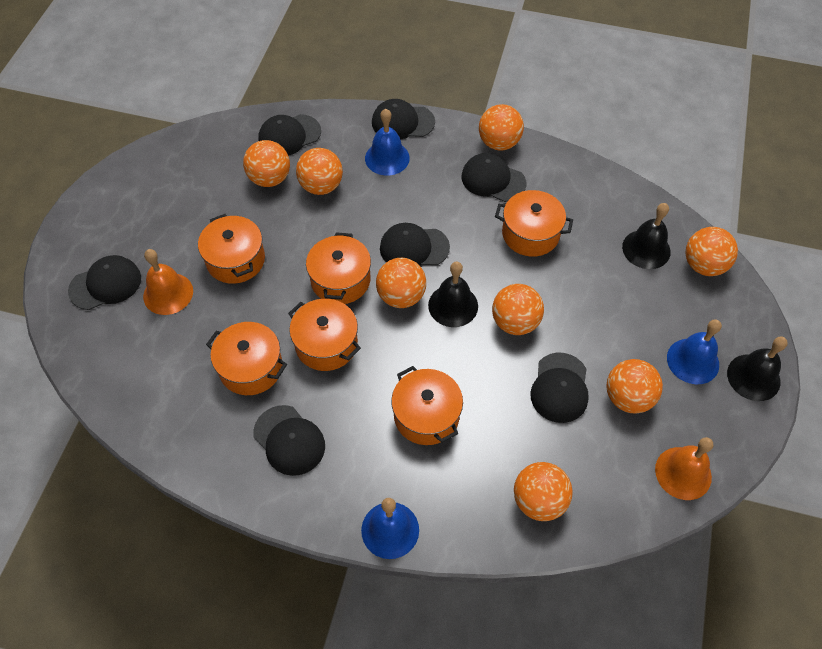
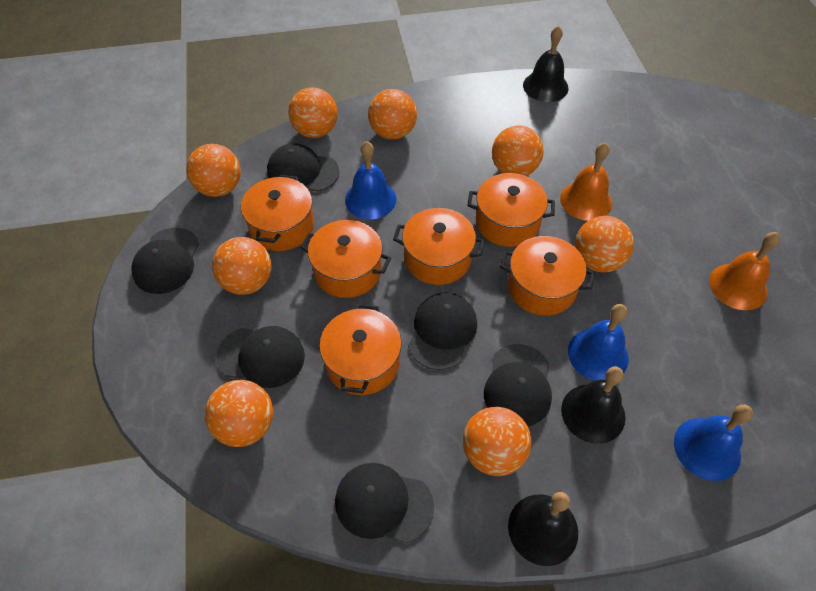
black cap: [68,255,141,310] [253,405,325,476] [259,114,321,156] [372,99,435,140] [380,223,450,266] [461,153,526,202] [531,353,589,423] = 7 -> [132,228,199,294] [216,326,305,388] [267,143,340,192] [335,463,434,543] [408,292,477,370] [484,344,552,426] = 6

